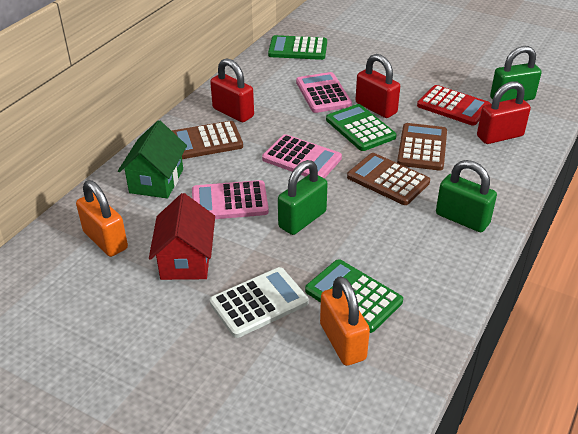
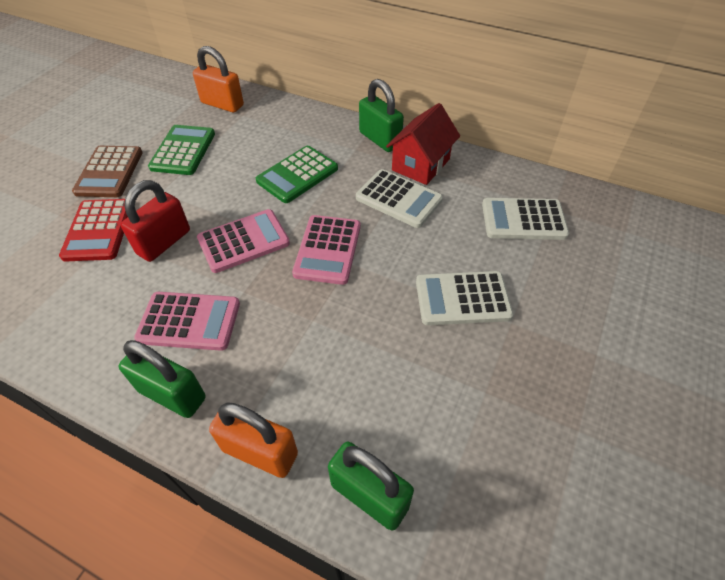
brown calculator: [172,121,243,159] [347,153,430,205] [397,123,447,171] = 3 -> [72,146,143,197] = 1
green calculator: [268,35,327,60] [305,259,403,333] [326,104,397,151] = 3 -> [148,125,215,175] [256,146,338,203] = 2
green house: [118,120,187,198] = 1 -> none = 0
red padlock: [210,58,254,122] [355,54,400,118] [477,81,531,144] = 3 -> [120,180,190,262] = 1
white calculator: [210,267,309,338] = 1 -> [356,169,443,228] [416,271,513,325] [482,198,569,240] = 3

